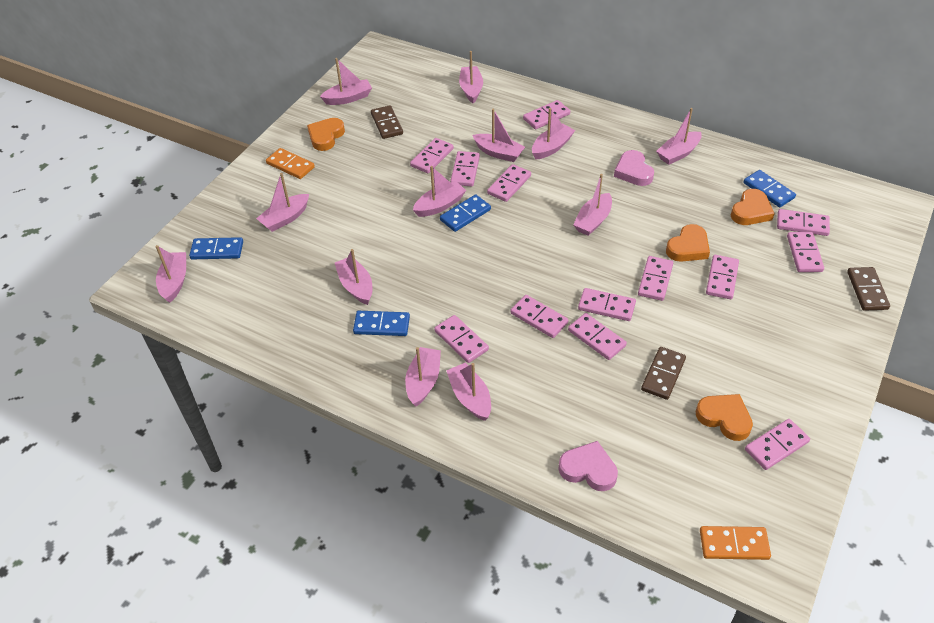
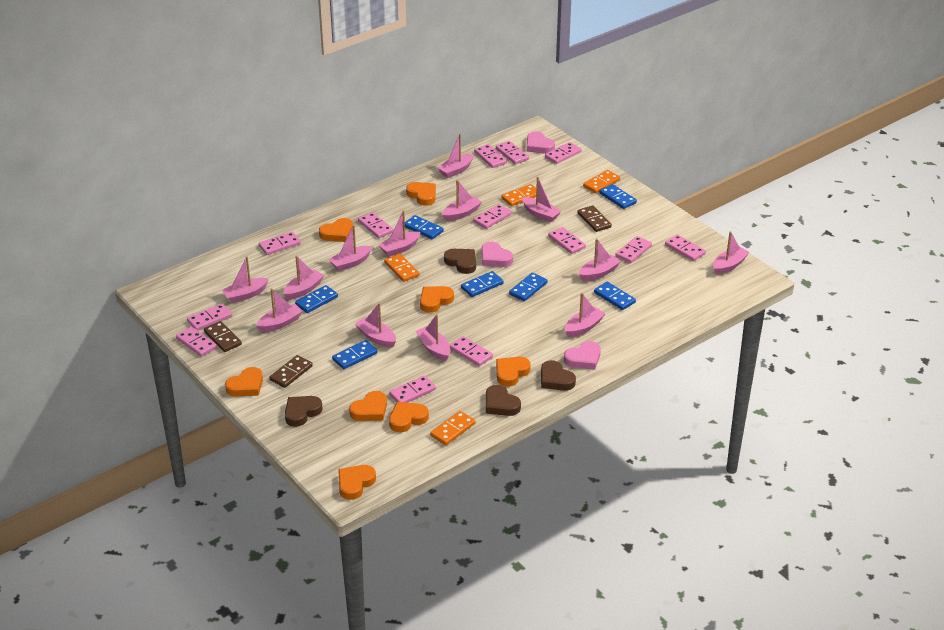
blue domino: [189,237,243,259] [353,311,410,336] [440,194,491,232] [743,170,796,207] = 4 -> [295,285,338,313] [332,340,378,369] [405,215,444,239] [461,271,504,297] [509,273,548,301] [594,282,636,310] [599,184,637,209] = 7
brown heart: none = 0 -> [285,396,323,427] [444,249,476,274] [486,385,521,416] [541,360,576,391] = 4
orange domino: [266,148,315,179] [700,526,771,560] = 2 -> [384,253,420,282] [430,411,476,445] [501,184,536,206] [583,170,620,193] = 4
orange heart: [307,118,345,151] [666,224,710,262] [696,394,753,441] [731,189,775,225] = 4 -> [225,367,263,397] [319,218,353,242] [338,465,376,500] [349,391,387,421] [389,402,429,432] [406,182,436,206] [420,286,454,313] [496,356,531,387] = 8
pink boat: [155,245,186,303] [256,173,309,232] [320,58,372,105] [335,249,372,305] [405,347,441,407] [413,166,466,217] [446,363,491,421] [459,51,483,103] [472,109,525,162] [532,108,575,159] [573,174,612,236] [656,108,702,165] = 12 -> [222,256,269,303] [256,288,303,332] [283,256,324,300] [328,225,372,271] [355,303,396,348] [379,210,421,257] [415,314,450,361] [438,134,473,178] [442,180,482,221] [522,177,561,222] [565,293,606,337] [579,239,621,281] [713,231,749,274] = 13
pink heart: [558,441,618,491] [614,150,654,186] = 2 -> [481,242,513,267] [527,131,555,154] [564,341,601,370] = 3

